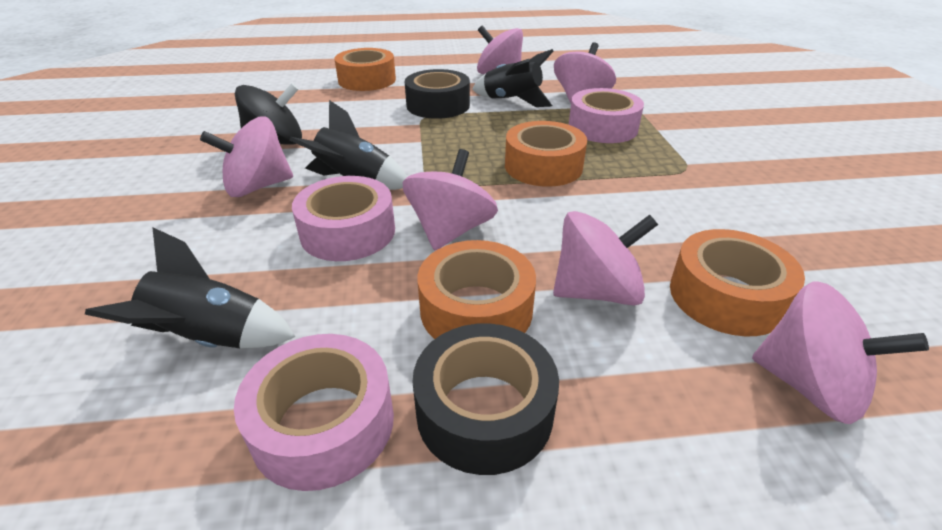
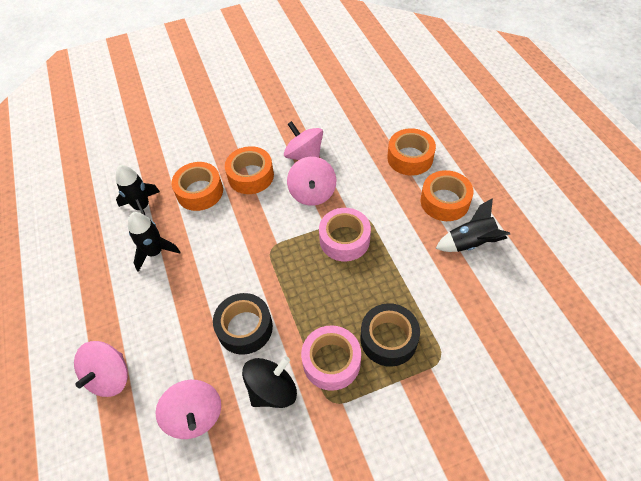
pink spinning top: [200,116,293,197] [402,149,498,250] [477,25,523,74] [553,211,658,306] [554,43,616,103] [752,281,929,424] = 6 -> [74,341,128,397] [155,380,221,439] [284,121,323,160] [287,157,336,206] = 4
pink tape: [234,334,394,491] [292,176,395,261] [569,88,644,143] = 3 -> [301,325,361,391] [319,208,371,261] = 2

